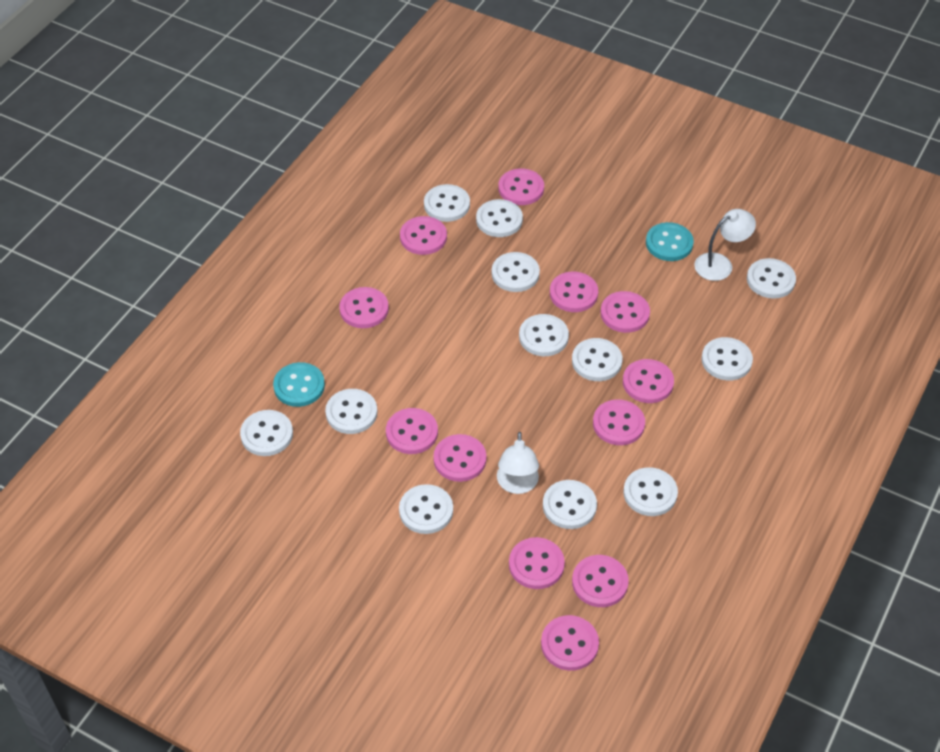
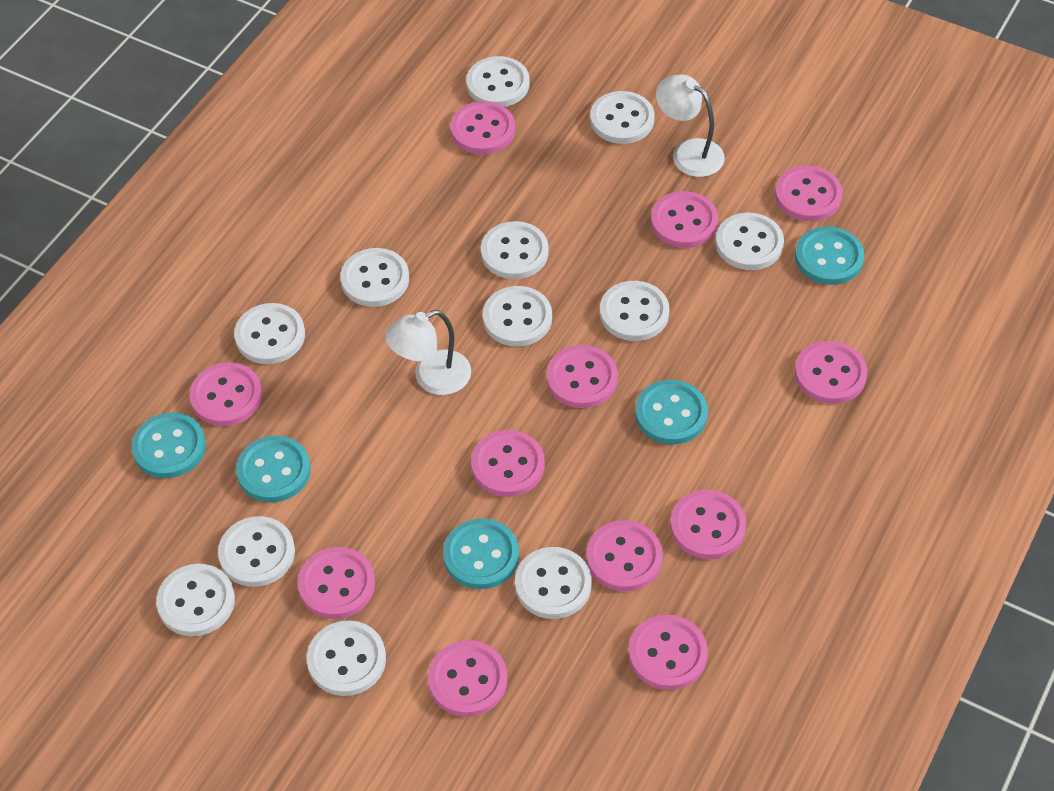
turquoise button: [273,362,325,407] [646,222,694,261] = 2 -> [131,412,206,478] [236,435,311,502] [443,518,519,589] [635,380,708,444] [795,227,864,285] = 5

